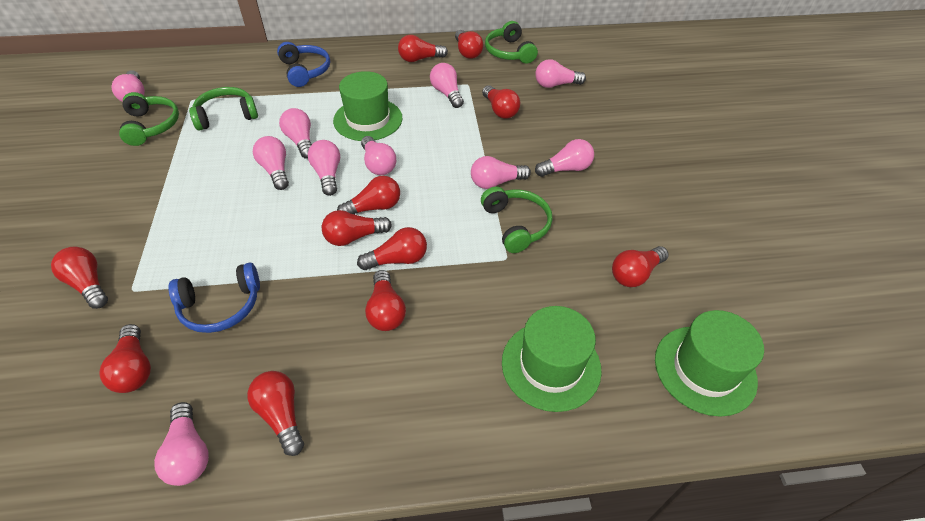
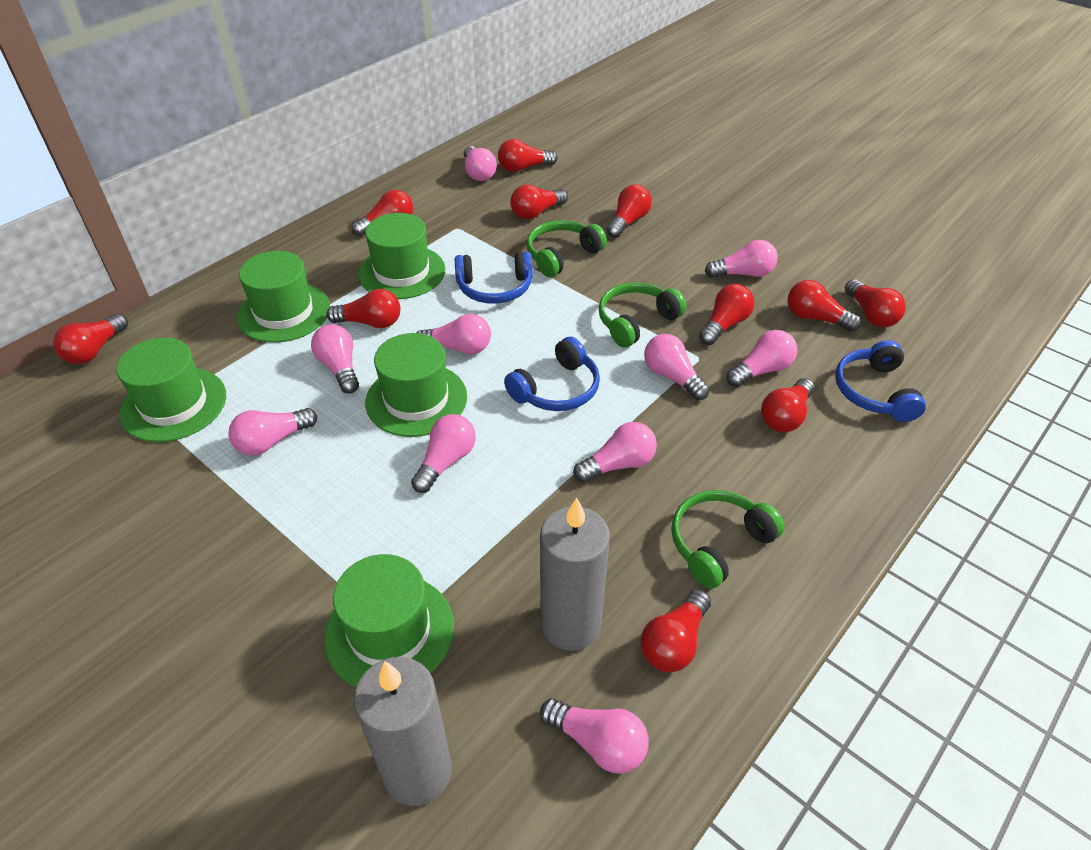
blue headphones: [168,263,260,333] [277,42,330,87] = 2 -> [455,251,533,304] [504,337,600,411] [835,340,926,422] = 3
green hat: [333,71,402,141] [502,306,602,412] [655,310,764,417] = 3 -> [116,338,226,442] [237,251,330,343] [324,554,454,687] [358,213,445,299] [365,333,467,437] = 5
green headphones: [119,92,179,146] [189,87,258,131] [481,187,552,253] [485,21,538,64] = 4 -> [527,220,607,277] [598,282,686,348] [671,490,785,589] = 3
grey candle: none = 0 -> [354,657,452,806] [540,498,610,651] = 2

